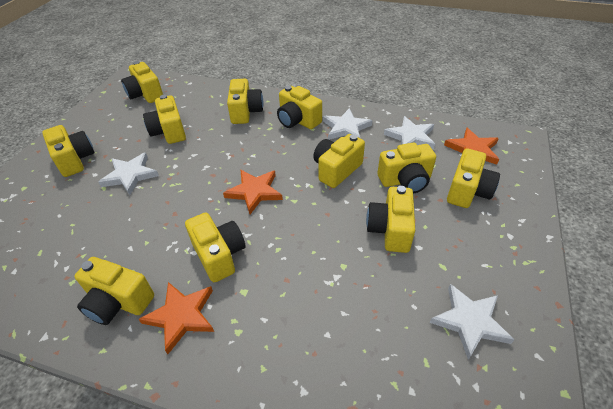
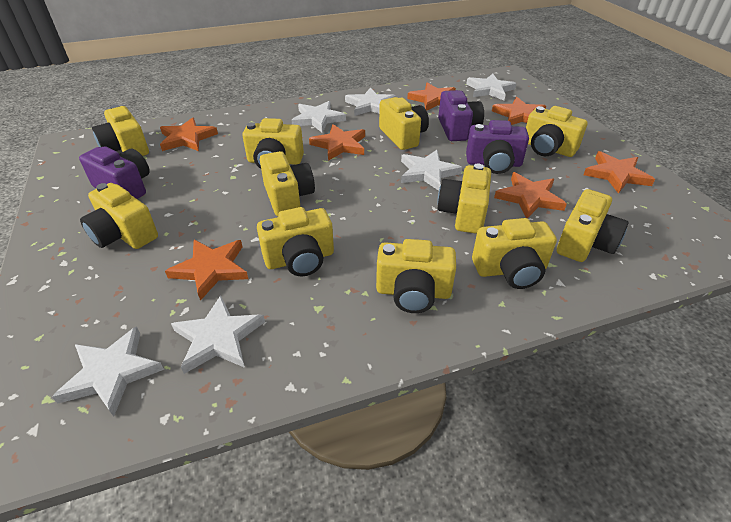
orange star: [139,282,214,354] [223,170,283,214] [444,127,499,164] = 3 -> [160,117,218,151] [165,240,248,301] [309,124,365,161] [407,83,456,111] [492,97,546,125] [494,172,567,218] [583,151,655,194] = 7
purple camera: none = 0 -> [79,146,150,199] [438,90,484,141] [466,120,529,174] = 3
white star: [98,152,159,195] [323,108,373,140] [384,116,435,149] [430,284,514,360] = 4 -> [52,326,164,416] [171,295,265,374] [291,101,346,133] [345,87,396,116] [401,150,462,191] [466,74,517,100] = 6

